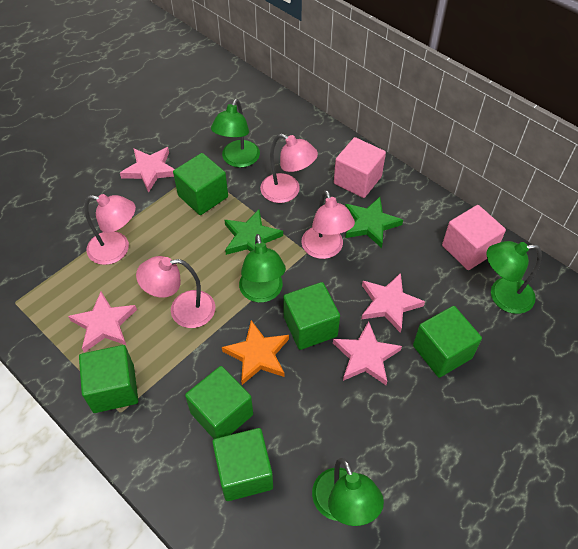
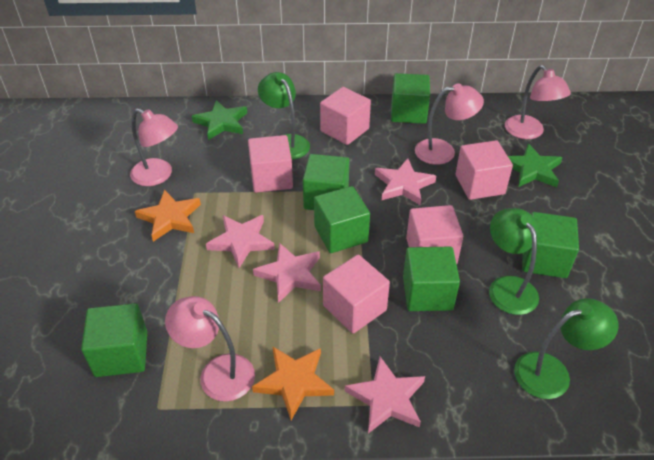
green lamp: [211,99,260,168] [239,234,286,303] [312,458,384,526] [487,241,542,314] = 4 -> [258,72,310,160] [489,208,539,315] [514,298,618,399] = 3
orange star: [222,320,289,385] = 1 -> [135,189,201,242] [252,346,334,420] = 2
pink cube: [334,137,386,198] [442,205,506,270] = 2 -> [248,135,293,193] [320,87,371,145] [323,255,390,333] [406,205,463,265] [456,140,513,200] = 5

